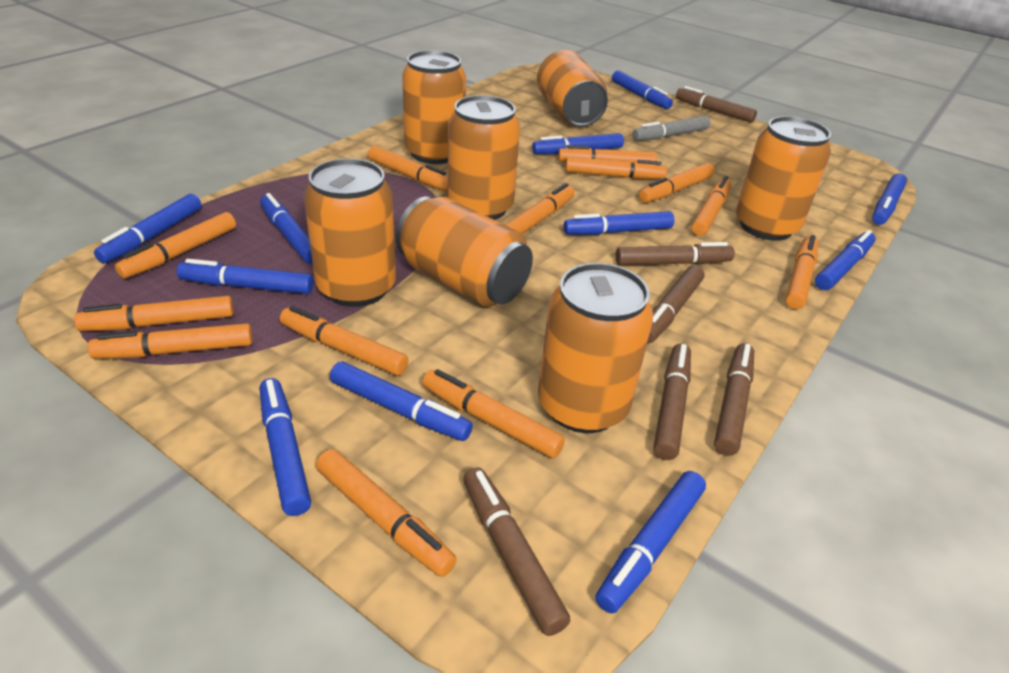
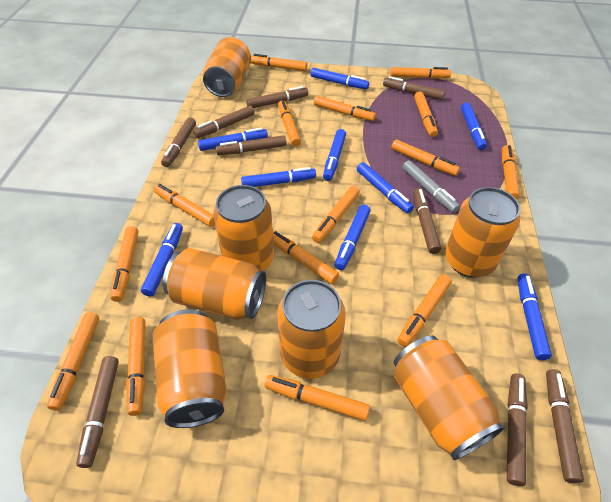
blue marker: [94,194,201,263] [177,259,313,294] [260,193,313,264] [260,378,311,516] [330,362,473,441] [532,133,624,154] [563,211,674,235] [595,471,706,614] [612,71,673,109] [815,230,876,290] [872,174,907,225] = 11 -> [141,223,183,296] [198,128,268,151] [241,167,316,187] [311,68,369,89] [323,129,346,181] [335,205,371,270] [357,162,414,213] [461,102,487,150] [517,274,552,360] = 9
brown marker: [463,467,570,636] [616,242,735,265] [647,265,704,343] [653,343,691,460] [676,86,757,123] [714,343,754,456] = 6 -> [76,356,119,468] [161,117,196,167] [193,106,255,138] [216,135,286,155] [246,86,308,108] [383,76,445,100] [413,188,441,254] [507,374,528,486] [546,369,584,483] = 9
orange marker: [74,296,234,331] [88,323,253,359] [115,212,236,279] [280,306,409,376] [316,449,457,577] [368,146,448,192] [422,369,565,458] [505,183,575,234] [558,145,657,163] [565,157,667,179] [639,163,715,203] [692,176,732,236] [786,235,818,309] = 13 -> [47,312,99,411] [110,226,139,302] [126,317,146,416] [154,184,215,227] [250,54,307,71] [265,375,370,421] [273,231,339,284] [278,100,301,147] [312,186,360,243] [314,96,376,121] [390,67,451,79] [391,140,460,176] [397,274,452,347] [414,91,438,137] [502,145,520,200] = 15

